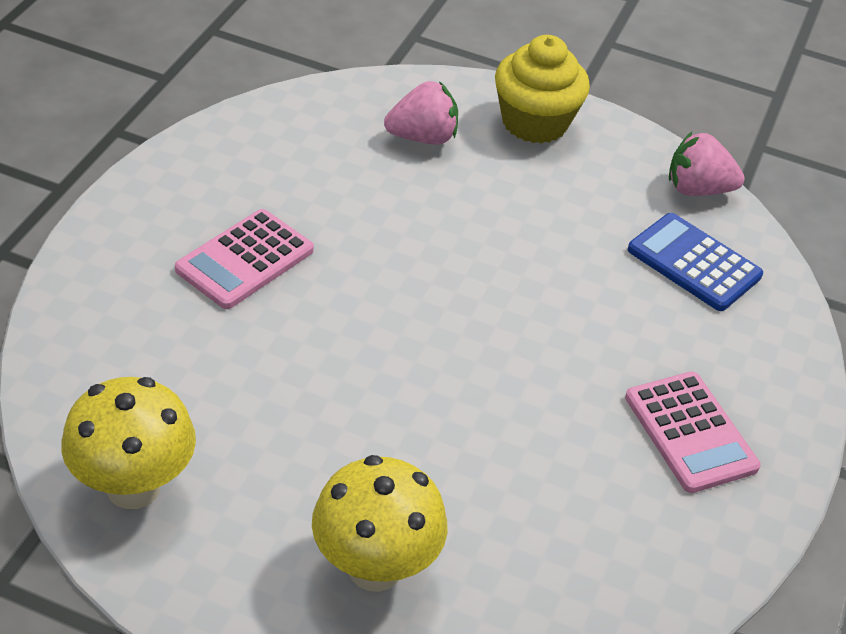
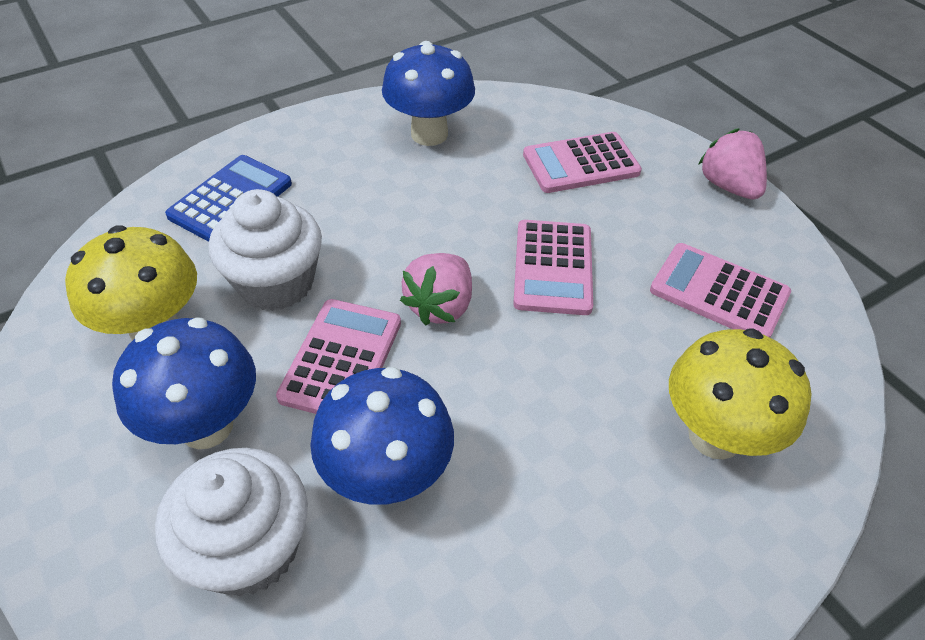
blue mushroom: none = 0 -> [112,318,256,449] [310,367,454,505] [382,41,475,146] = 3
pink calculator: [175,209,314,309] [625,372,761,493] = 2 -> [276,299,401,414] [513,220,593,315] [523,132,642,193] [650,243,791,337] = 4
white cupcake: none = 0 -> [155,448,308,596] [209,189,322,311] = 2
yellow cupcake: [495,35,590,144] = 1 -> none = 0

